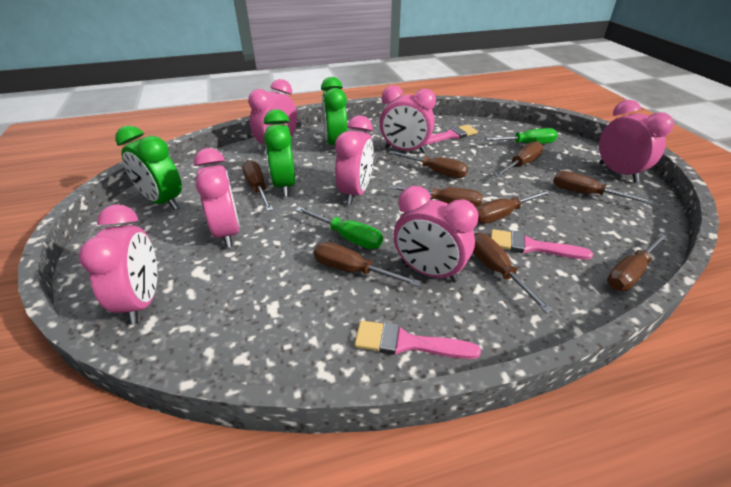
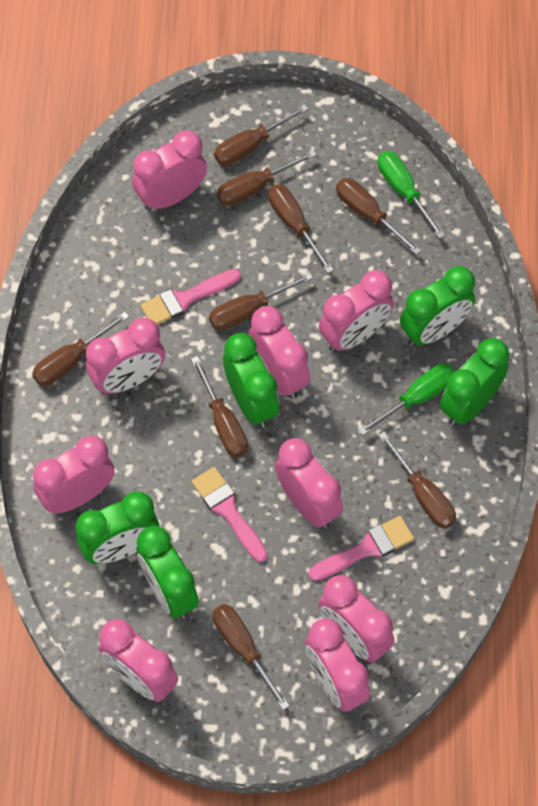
green clock: [115,125,182,210] [264,109,296,197] [321,77,347,153] = 3 -> [76,492,159,564] [137,526,199,619] [223,333,279,428] [400,266,475,346] [440,338,509,426] = 5
pink clock: [79,204,157,325] [194,148,240,248] [248,79,297,154] [335,115,374,205] [380,85,436,153] [393,186,479,282] [599,100,674,182] = 7 -> [33,436,115,513] [86,318,165,394] [99,619,178,702] [132,131,207,211] [249,306,310,399] [275,438,343,529] [305,618,370,712] [318,575,394,662] [319,270,394,352] = 9

